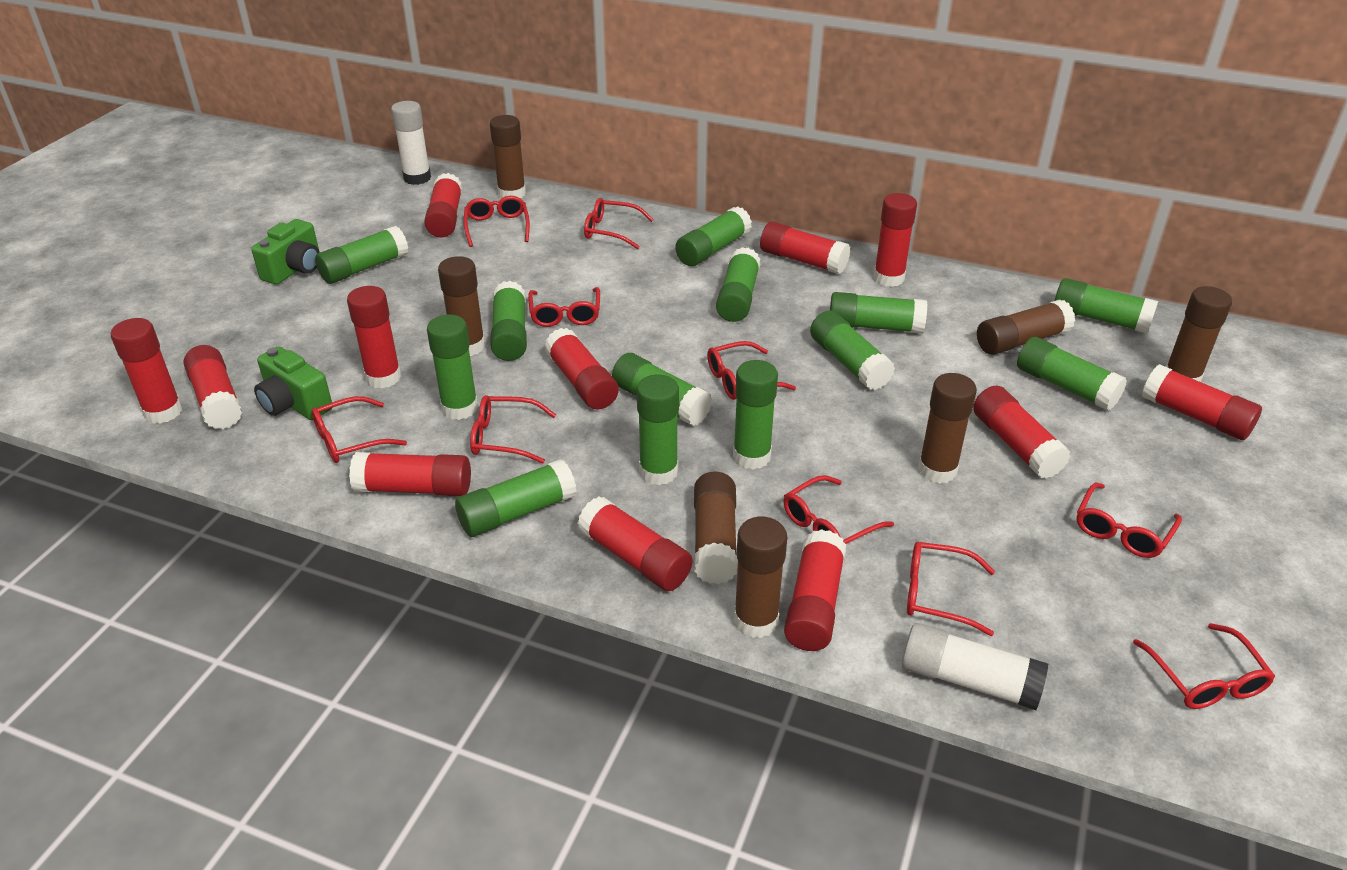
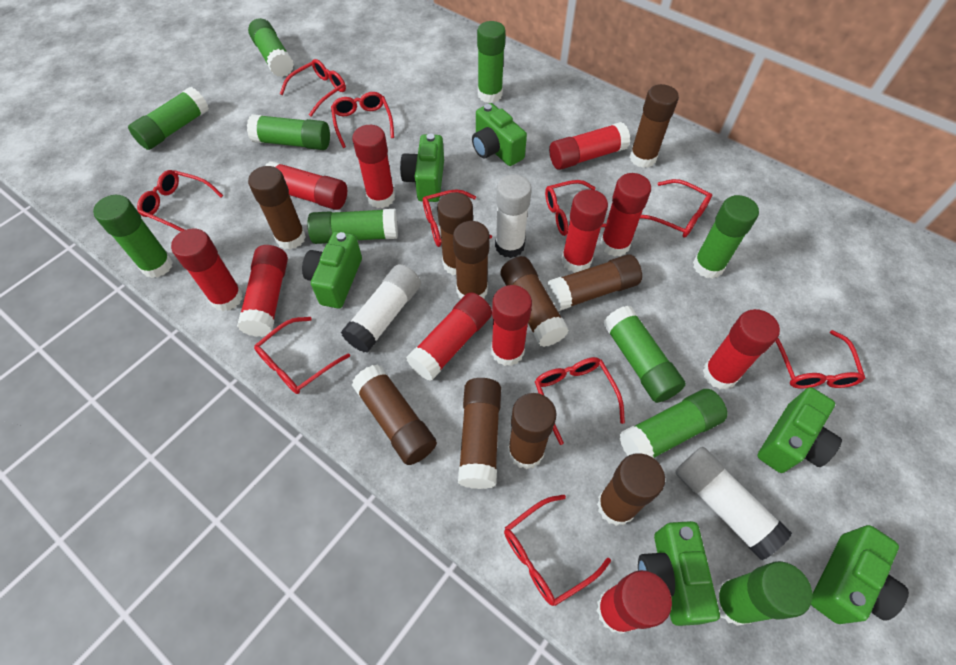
brown glue stick: [438,256,485,356] [490,115,526,198] [694,472,738,584] [734,517,788,638] [918,373,977,484] [977,299,1075,355] [1166,286,1232,382] = 7 -> [248,166,306,249] [352,364,437,465] [437,192,473,275] [453,221,490,299] [458,378,501,489] [501,256,569,347] [508,393,557,469] [547,254,642,311] [597,453,665,526] [629,84,679,168] = 10
green camera: [251,219,320,285] [254,346,332,420] = 2 -> [302,231,362,308] [400,134,444,202] [472,103,527,166] [638,521,720,626] [757,387,842,473] [811,525,909,624] = 6
green glue stick: [315,226,408,284] [427,314,478,420] [455,459,577,537] [490,281,527,361] [612,353,712,426] [637,375,679,485] [676,206,752,266] [716,247,760,322] [733,360,778,469] [810,311,895,390] [830,292,927,333] [1017,337,1127,411] [1054,278,1158,334] = 13 -> [93,195,173,278] [128,87,209,150] [247,114,330,150] [248,18,294,77] [307,209,398,244] [477,21,506,103] [603,305,686,403] [619,389,727,458] [693,195,759,279] [715,561,813,626] = 10
red glue stick: [111,318,182,424] [184,345,242,430] [347,286,401,388] [349,452,471,496] [424,173,462,237] [544,328,619,410] [577,497,692,591] [760,221,850,274] [784,529,846,651] [874,193,917,287] [973,386,1071,479] [1142,364,1262,440] = 12 -> [171,228,243,311] [237,245,288,337] [265,161,347,210] [352,125,395,208] [406,292,492,381] [491,285,532,366] [549,122,630,170] [562,189,608,273] [597,570,672,634] [600,173,651,257] [703,309,780,390] = 11
white glue stick: [391,101,431,185] [902,623,1048,710] = 2 -> [341,264,421,353] [495,174,532,258] [675,447,792,560] = 3

